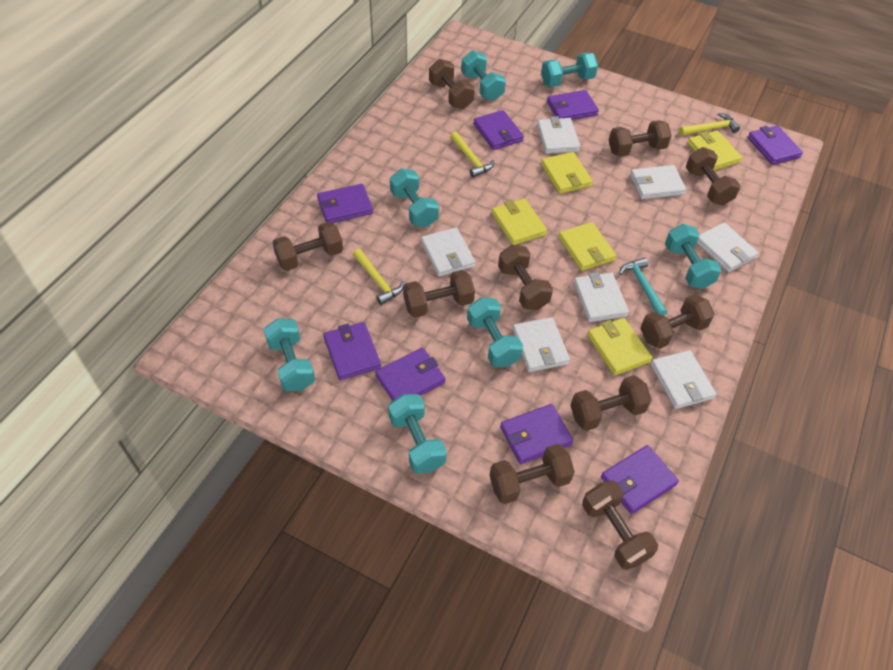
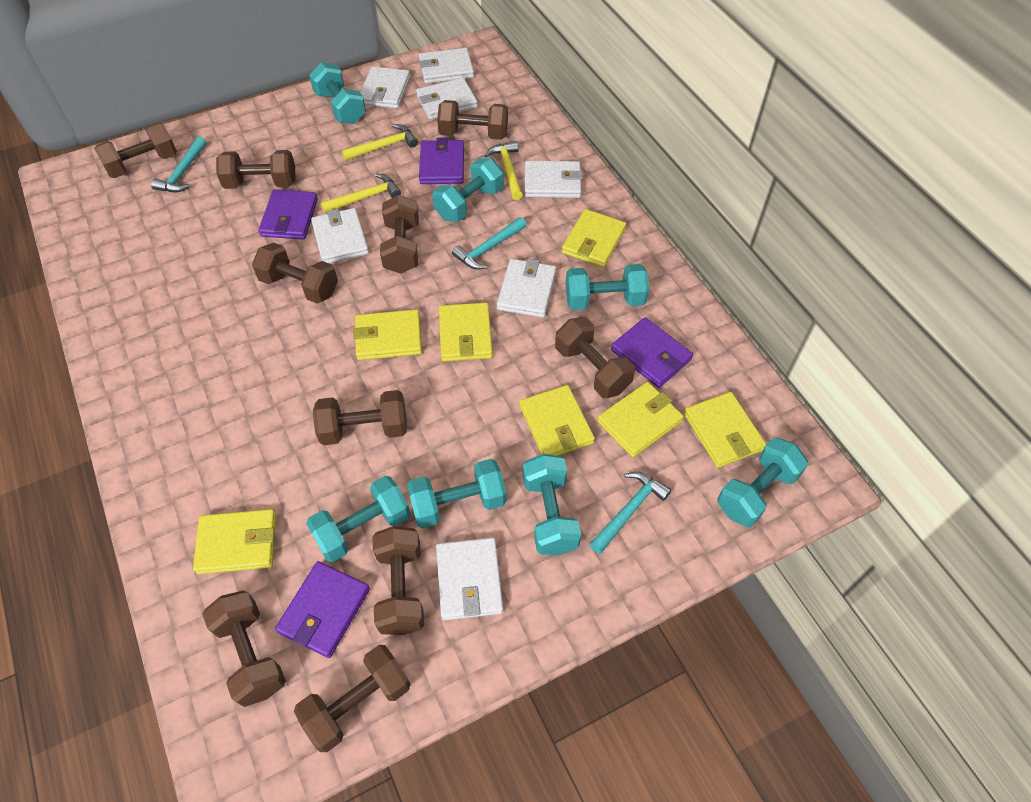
purple wallet: [317,184,373,223] [323,322,381,380] [375,348,446,401] [473,110,524,150] [500,404,573,464] [547,90,599,120] [601,445,679,514] [748,125,803,165] = 8 -> [259,190,318,240] [275,561,370,658] [419,137,464,184] [611,317,693,388] = 4
turquoise hammer: [619,257,667,316] = 1 -> [151,136,207,192] [452,217,527,270] [590,472,671,554] = 3
yellow wallet: [492,198,547,245] [541,152,593,194] [558,222,617,271] [587,318,652,376] [688,130,743,170] = 5 -> [193,509,276,574] [353,309,422,360] [439,303,493,362] [520,385,595,456] [562,209,626,268] [597,382,684,457] [684,392,767,468] = 7

